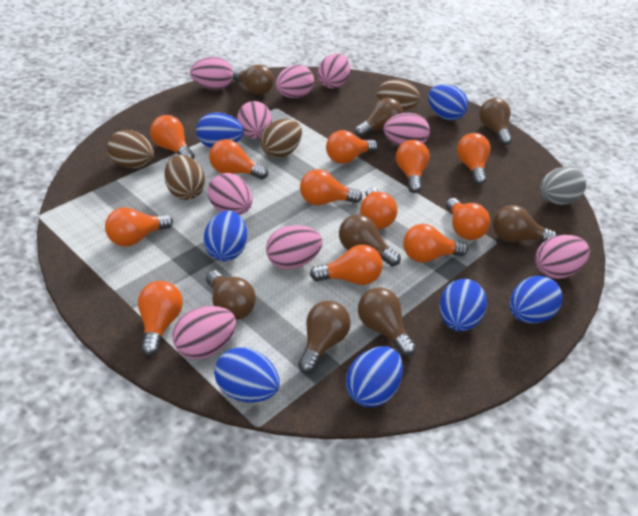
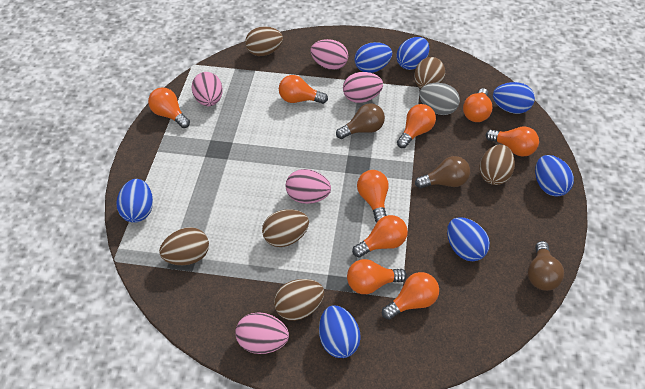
brown egg: [108,130,154,168] [164,155,205,200] [260,119,302,158] [377,79,420,112] = 4 -> [159,227,209,265] [245,26,283,56] [262,209,309,247] [274,279,324,321] [414,57,445,89] [480,144,515,185] = 6
brown light bulb: [206,270,256,320] [233,64,274,95] [298,301,351,373] [339,214,401,266] [355,98,403,137] [358,288,416,356] [479,98,512,145] [493,205,557,242] = 8 -> [336,103,385,139] [415,156,470,188] [528,241,564,291] = 3
orange light bulb: [105,207,173,247] [138,281,183,356] [150,115,195,159] [209,139,268,179] [300,169,362,205] [310,245,383,285] [326,130,377,164] [360,187,397,229] [396,140,430,193] [403,224,468,263] [446,198,490,240] [457,133,491,185] = 12 -> [148,87,190,128] [279,75,328,104] [347,259,407,294] [352,215,408,257] [357,170,389,223] [382,272,439,320] [397,104,436,148] [463,88,492,122] [486,126,539,157] = 9
pink egg: [173,306,236,359] [190,57,233,90] [208,173,253,215] [237,101,272,139] [266,225,323,269] [275,65,314,98] [318,53,350,88] [383,113,430,146] [535,235,590,279] = 9 -> [191,72,223,106] [235,312,289,354] [286,169,331,204] [310,39,348,70] [343,72,383,103] = 5

